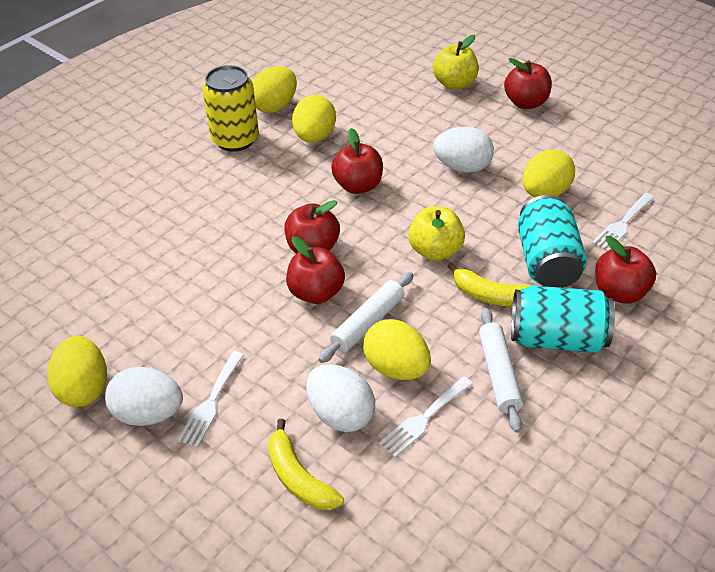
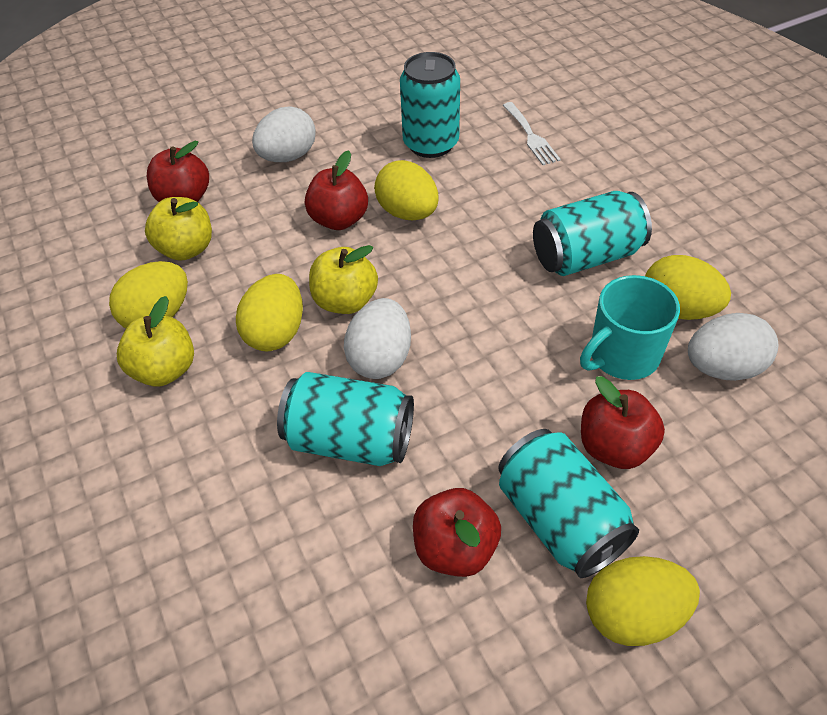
red apple: [284,200,340,253] [286,237,345,304] [331,128,383,194] [504,58,552,109] [595,236,656,304] = 5 -> [147,141,209,202] [305,151,368,230] [413,488,501,577] [581,376,665,469] = 4
turquoise can: [511,285,615,353] [518,195,587,288] = 2 -> [277,372,414,466] [400,52,460,158] [498,429,639,578] [533,191,652,276] = 4
turquoise mug: none = 0 -> [580,275,680,380] = 1
white fork: [178,351,244,447] [379,377,473,457] [592,193,655,251] = 3 -> [503,102,561,165] = 1
white rolling pin: [319,272,413,363] [479,308,523,433] = 2 -> none = 0
yellow apple: [408,206,465,261] [433,35,479,90] = 2 -> [117,296,194,386] [145,197,212,261] [309,245,378,314] = 3
yellow banana: [268,419,344,510] [447,262,534,307] = 2 -> none = 0
yellow can: [203,65,259,152] = 1 -> none = 0

